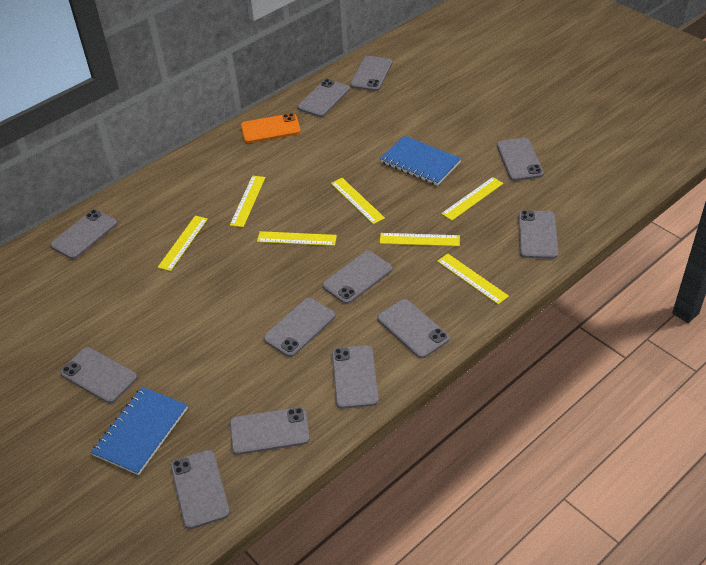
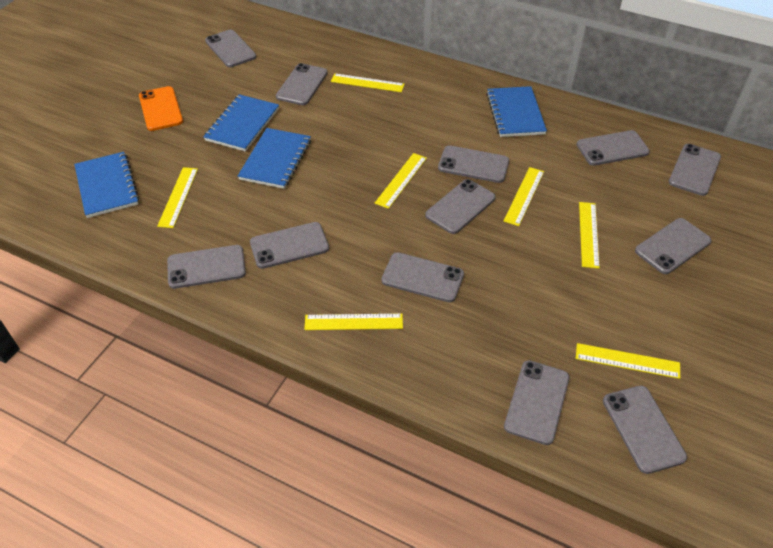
blue notebook: [91,387,188,475] [380,136,461,186] = 2 -> [74,152,139,218] [203,94,279,152] [238,128,311,189] [486,86,547,137] = 4

